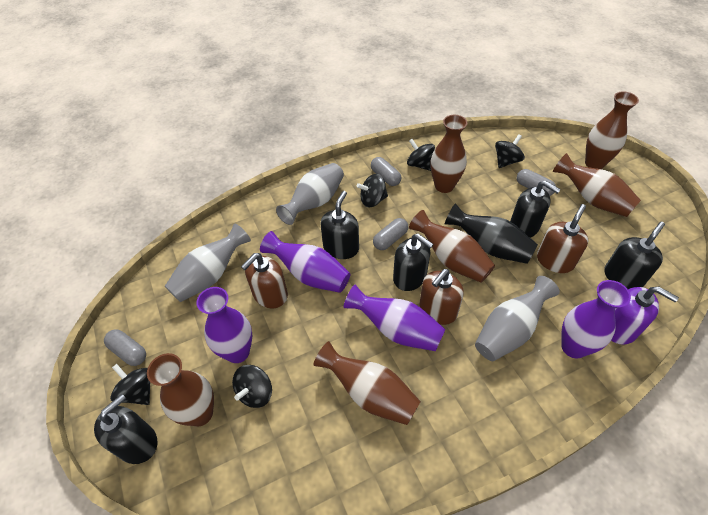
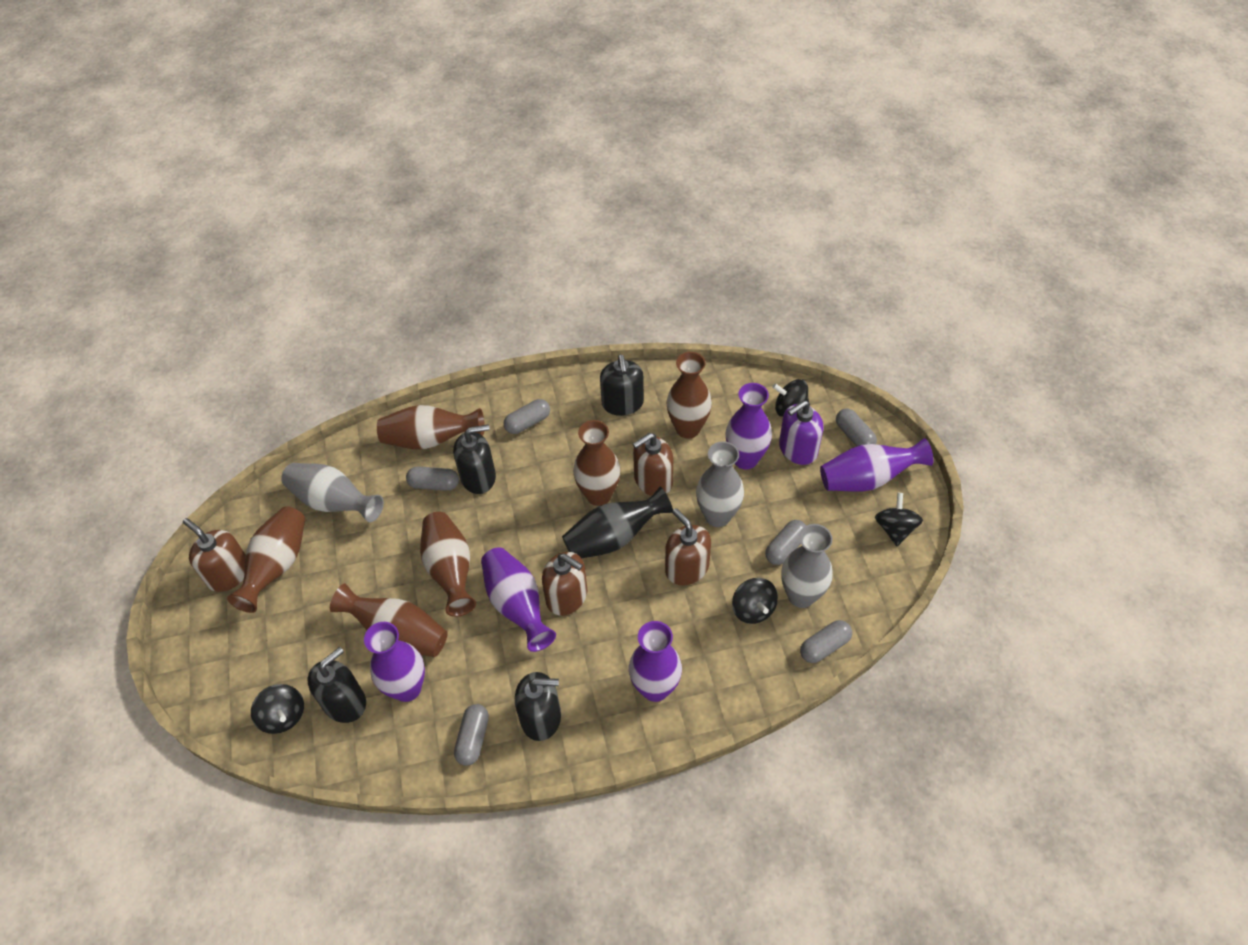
black soap dispenser: [94,394,157,464] [321,191,359,259] [393,234,433,291] [510,180,561,238] [604,222,665,289] = 5 -> [308,647,366,723] [453,424,496,494] [515,672,561,741] [600,355,644,416] = 4
black spinning top: [110,364,150,405] [232,365,272,408] [357,174,388,207] [407,139,435,171] [495,134,525,168] = 5 -> [251,684,304,734] [732,578,778,624] [772,379,809,417] [875,493,923,546] = 4
brown soap dispenser: [241,253,288,308] [419,269,464,325] [537,204,588,273] = 3 -> [183,518,246,592] [542,552,587,616] [633,433,673,496] [665,508,711,585] = 4
grey capsule: [104,329,146,366] [371,157,401,186] [373,218,408,250] [517,169,556,196] = 4 -> [406,467,459,491] [454,704,489,766] [504,399,550,434] [765,520,806,565] [800,620,852,663] [836,409,877,446] = 6
purple vase: [196,287,252,363] [260,231,350,293] [344,285,446,351] [561,280,631,358] = 4 -> [364,622,425,702] [481,547,556,652] [629,621,682,702] [725,383,772,469] [820,438,933,491] = 5

